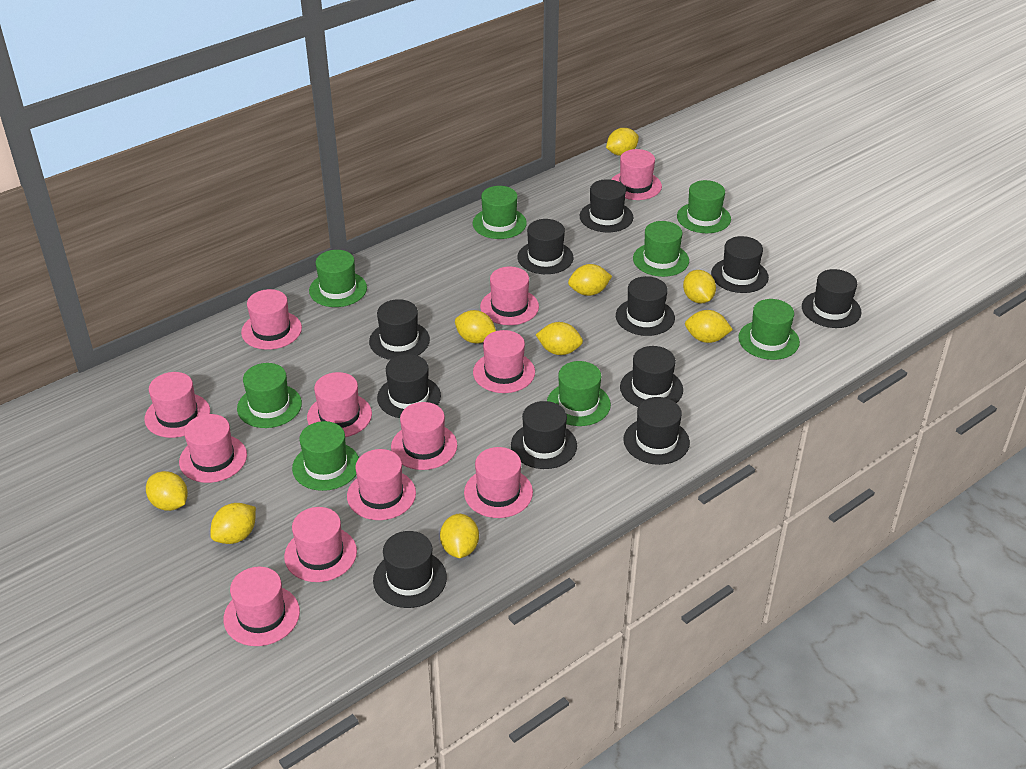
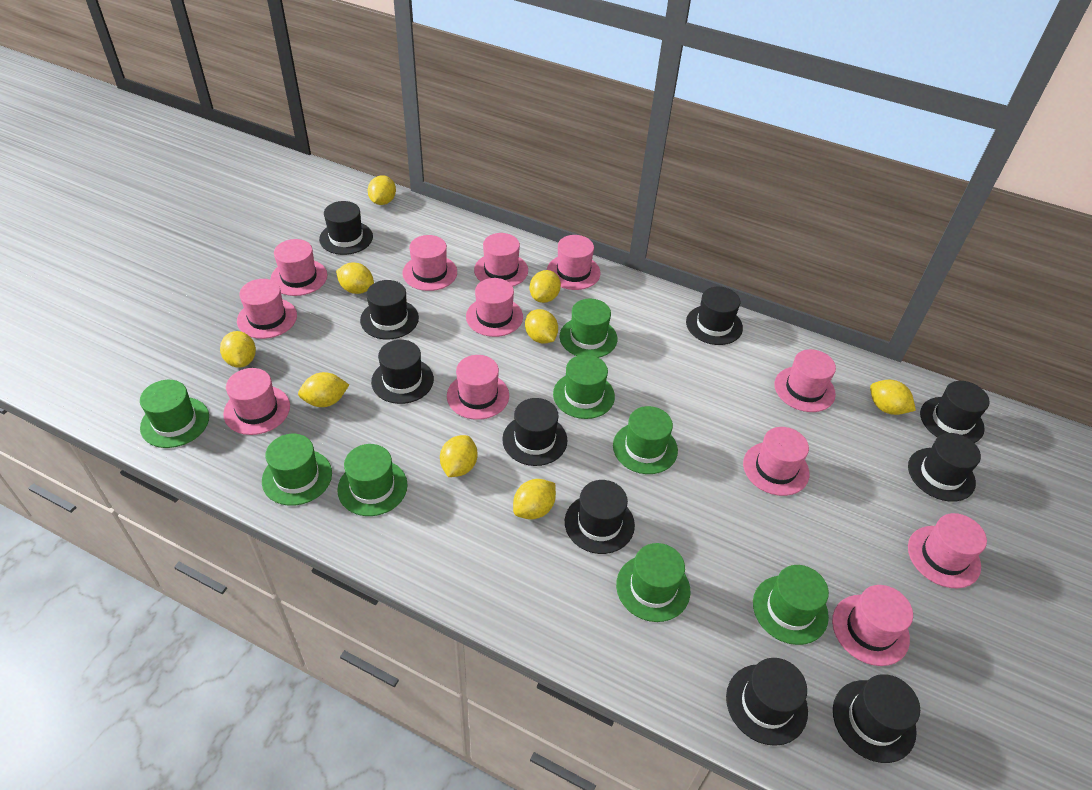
black hat: [369,299,430,360] [373,531,447,608] [377,354,441,418] [511,401,577,469] [517,219,573,274] [580,179,633,232] [616,276,675,336] [620,346,683,407] [623,397,690,465] [711,236,769,293] [802,269,862,328] = 11 -> [319,201,373,255] [360,280,419,339] [371,340,434,404] [502,398,567,466] [565,480,635,554] [686,287,743,345] [726,658,808,746] [833,674,920,763] [908,433,981,502] [920,381,990,443] = 10

